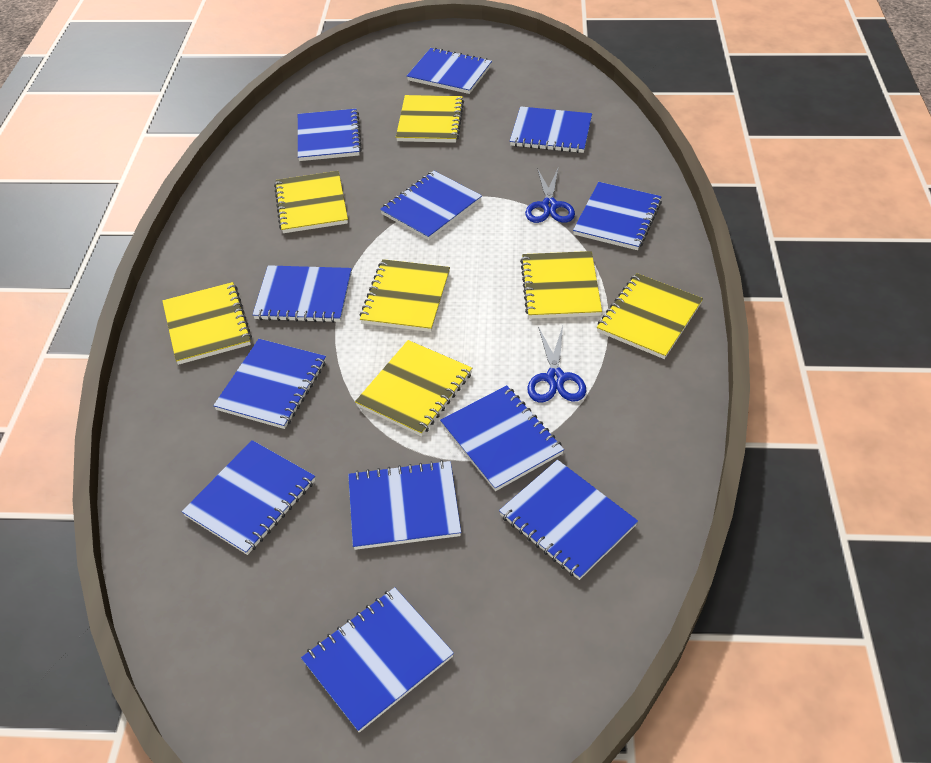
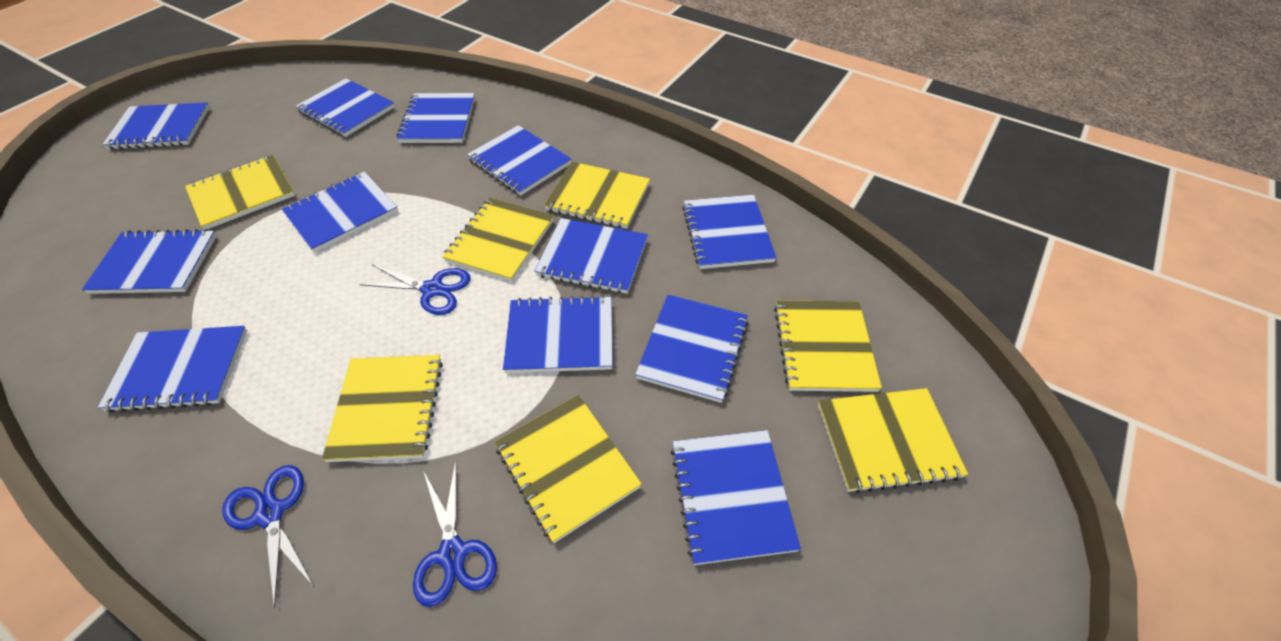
blue scissors: [525,168,575,223] [527,326,586,402] = 2 -> [222,465,314,608] [359,264,471,315] [413,461,497,607] = 3

